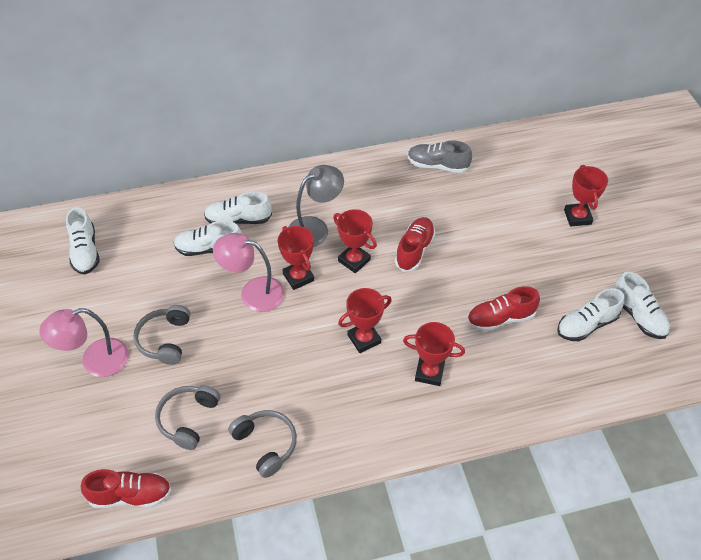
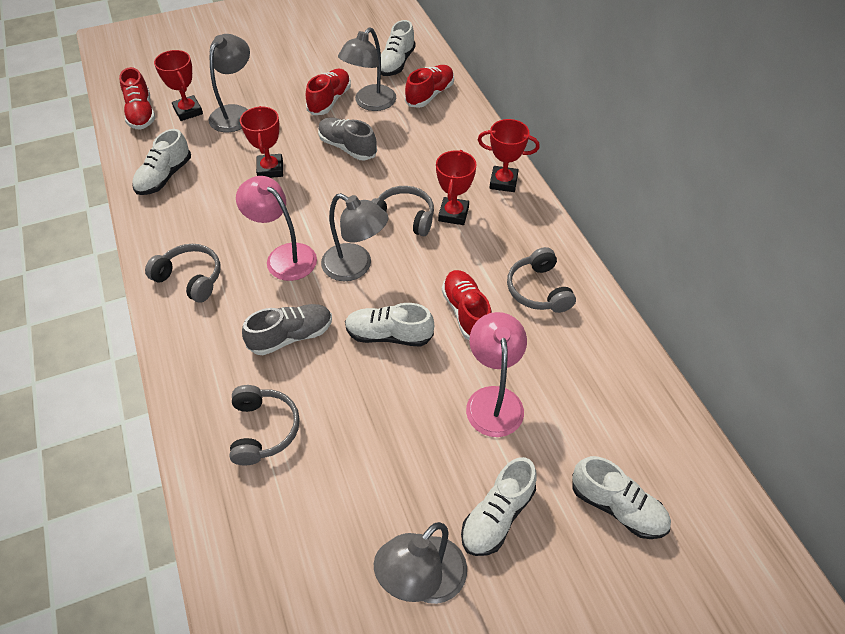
grey headphones: [134,305,190,365] [155,385,221,450] [228,410,297,478] = 3 -> [145,244,220,303] [230,385,300,465] [372,186,434,237] [507,247,576,313] = 4
grey lamp: [289,165,344,247] = 1 -> [209,34,250,132] [321,193,388,281] [338,27,396,111] [374,522,467,604] = 4
grey shoe: [408,140,472,173] = 1 -> [242,304,332,355] [318,117,377,160] = 2
red shoe: [81,469,172,508] [395,217,435,272] [467,286,540,332] = 3 -> [119,67,155,130] [306,68,351,115] [405,65,454,108] [442,270,492,340] = 4
red trophy: [278,226,314,290] [333,209,377,273] [338,288,392,353] [403,322,465,386] [564,165,608,227] = 5 -> [154,50,203,121] [240,106,283,178] [436,150,477,225] [478,119,540,192] = 4

